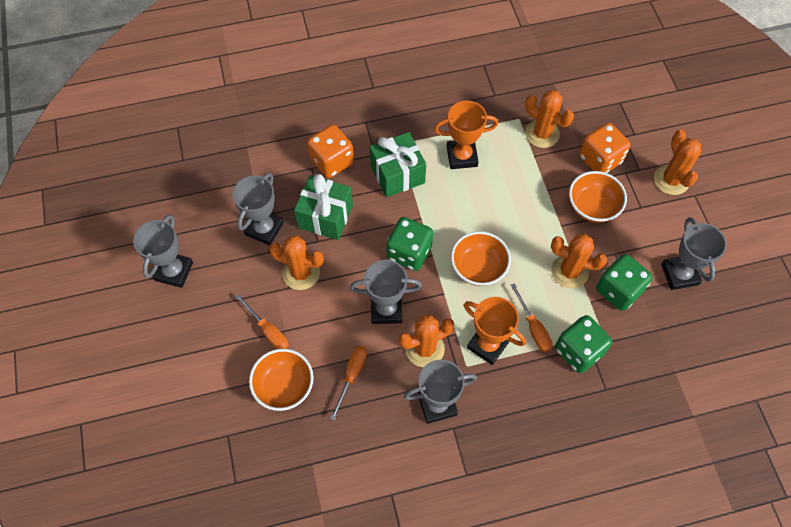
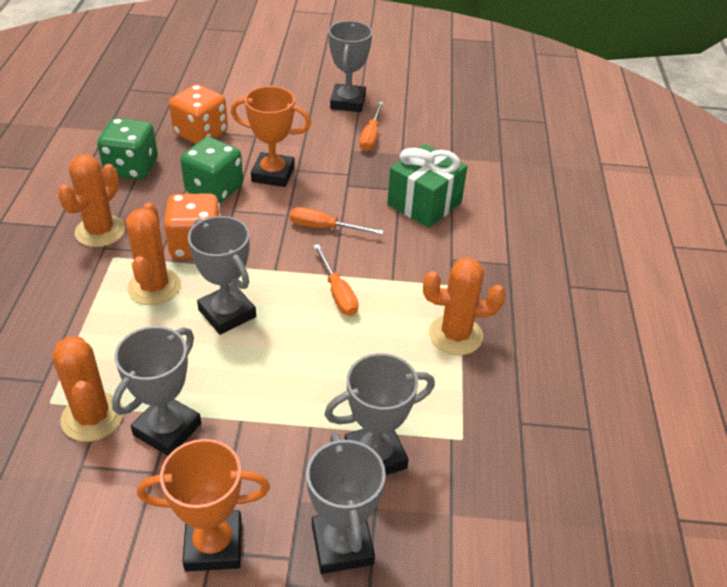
green dice: [386,217,433,271] [555,315,612,373] [596,254,653,311] = 3 -> [97,118,158,180] [180,137,243,203] = 2
green gift: [294,174,353,240] [370,132,426,197] = 2 -> [387,144,468,228] = 1
orange bowl: [249,349,314,411] [451,231,511,286] [569,171,627,223] = 3 -> none = 0
orange cactus: [269,236,324,290] [398,315,454,367] [525,90,574,148] [551,234,607,288] [654,130,701,195] = 5 -> [52,336,123,442] [57,154,125,247] [126,203,181,305] [423,257,506,355] = 4

